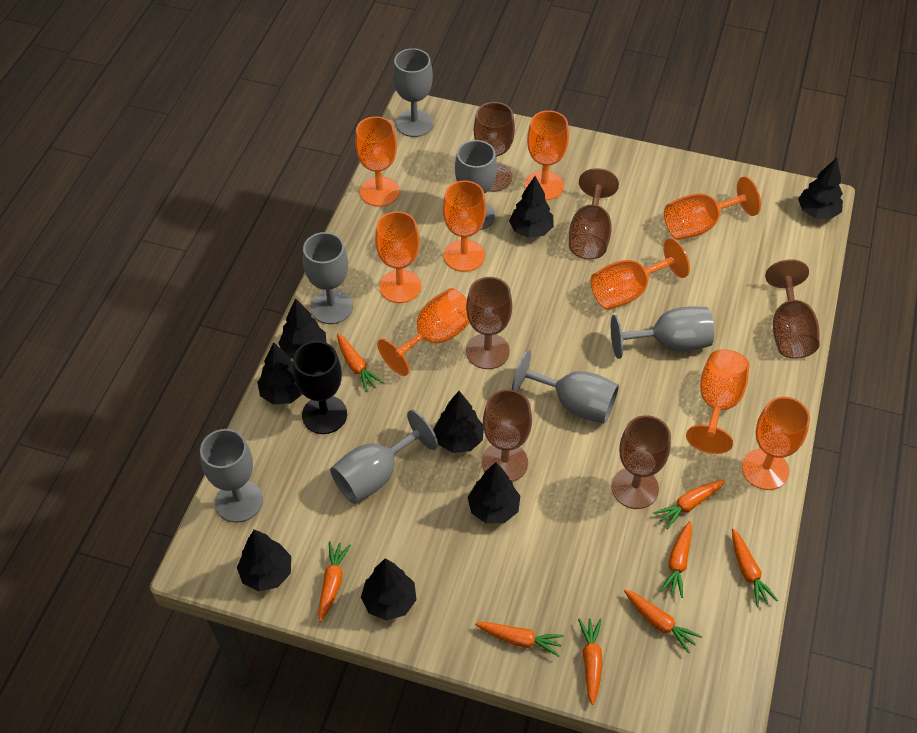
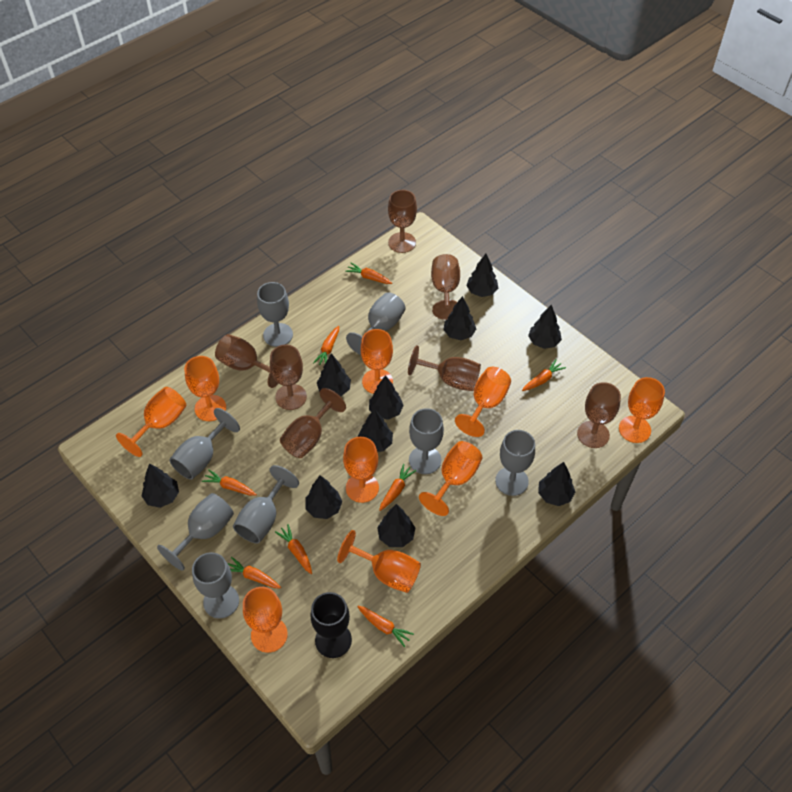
black tree: [237,529,291,591] [257,342,303,405] [278,298,326,359] [361,559,416,621] [433,391,484,453] [468,462,520,524] [509,176,554,238] [798,158,843,219] = 8 -> [142,463,179,508] [305,475,342,519] [317,353,351,397] [357,408,393,452] [369,375,404,420] [377,504,415,547] [443,296,476,340] [466,254,498,297] [528,305,562,349] [538,462,575,506] = 10
brown goblet: [466,277,512,369] [474,102,515,192] [482,389,532,482] [569,168,619,259] [612,415,671,509] [765,259,819,358] = 6 -> [215,334,279,388] [270,345,307,410] [280,388,346,458] [388,190,417,253] [408,345,481,391] [431,254,460,320] [577,382,621,448] = 7
grey goblet: [200,429,263,522] [303,232,353,324] [330,410,438,503] [393,48,434,137] [455,140,497,230] [512,350,619,424] [611,307,714,359] = 7 -> [157,493,234,571] [169,408,240,480] [192,552,239,619] [233,465,299,543] [257,282,293,347] [346,292,406,355] [409,408,444,474] [495,430,535,496] = 8

